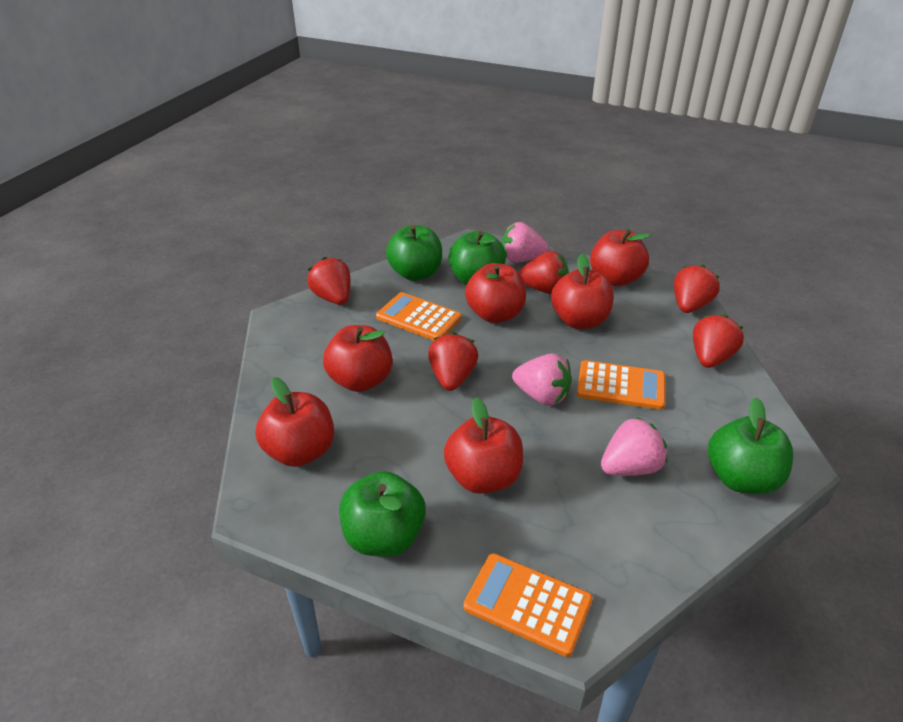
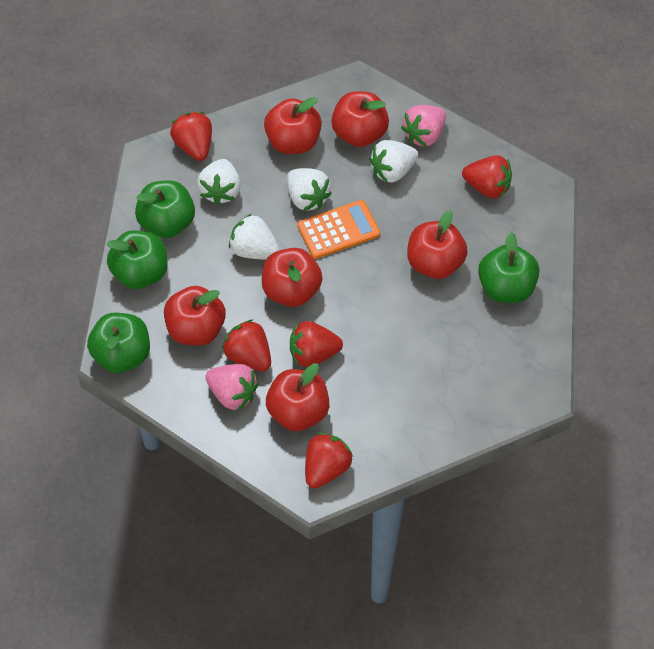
orange calculator: [376,292,462,341] [463,553,593,657] [577,360,665,410] = 3 -> [297,200,380,259] = 1
pink strawberry: [502,222,549,263] [512,353,572,406] [601,417,667,476] = 3 -> [206,364,259,411] [401,105,446,147] = 2
white strawberry: none = 0 -> [197,159,241,205] [229,213,279,260] [287,168,332,211] [369,140,418,183] = 4

